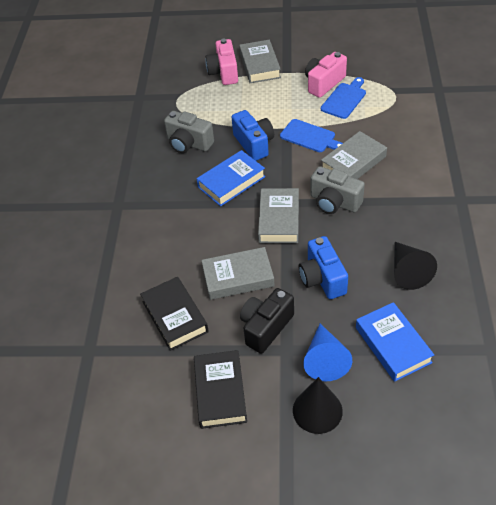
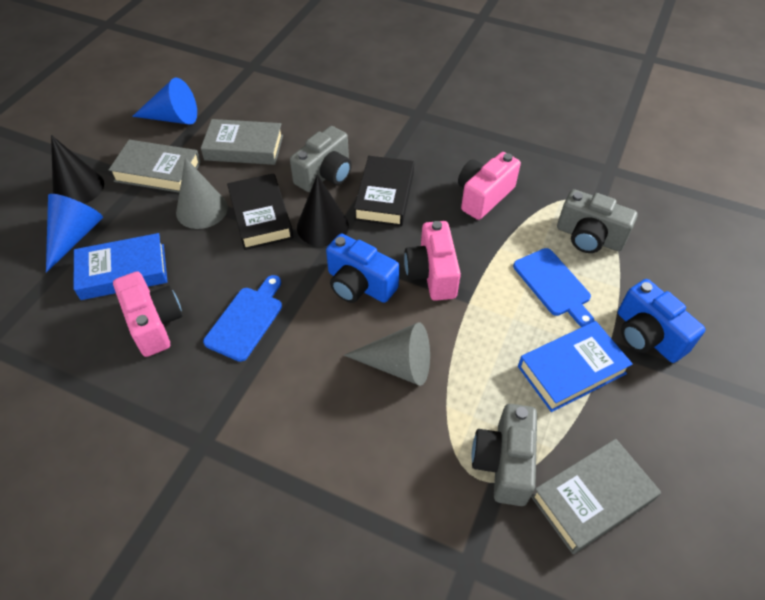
black camera: [240,288,294,354] = 1 -> none = 0
blue cone: [303,323,352,381] = 1 -> [46,194,103,273] [132,78,197,125] = 2
grey book: [201,247,275,300] [239,40,281,83] [258,188,299,243] [321,131,387,179] = 4 -> [109,140,201,193] [201,119,283,165] [531,439,661,554] = 3
grey camera: [164,111,214,153] [310,166,365,214] = 2 -> [290,126,352,192] [472,404,537,506] [557,189,638,253] = 3
grey cone: none = 0 -> [176,157,228,229] [344,322,430,386] = 2
pink camera: [205,39,238,85] [305,52,347,98] = 2 -> [113,271,183,357] [404,221,461,301] [458,152,521,220] = 3

